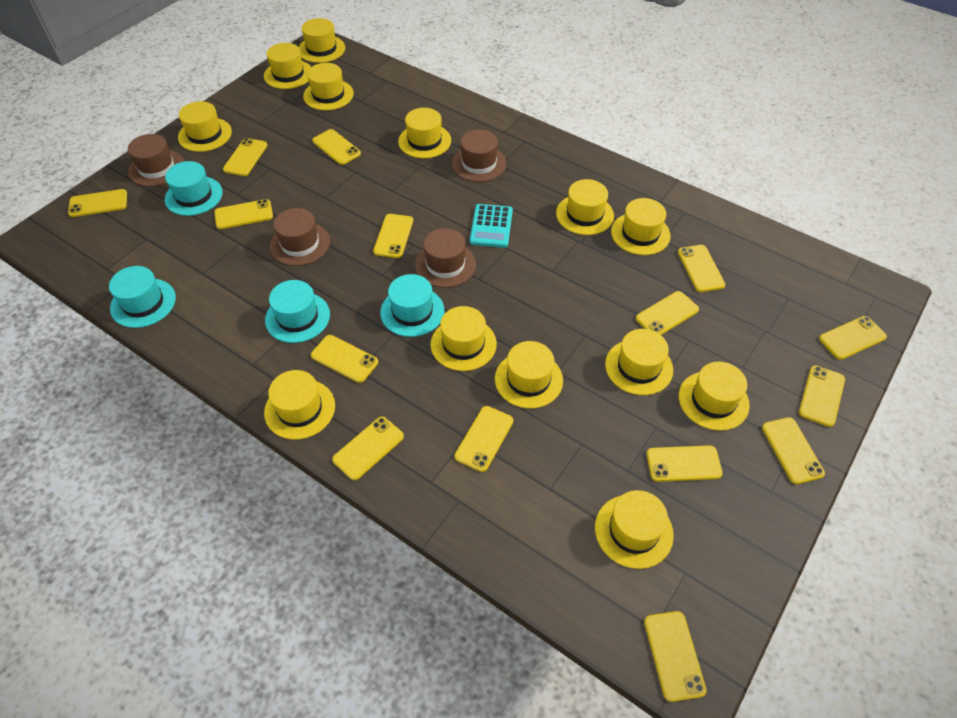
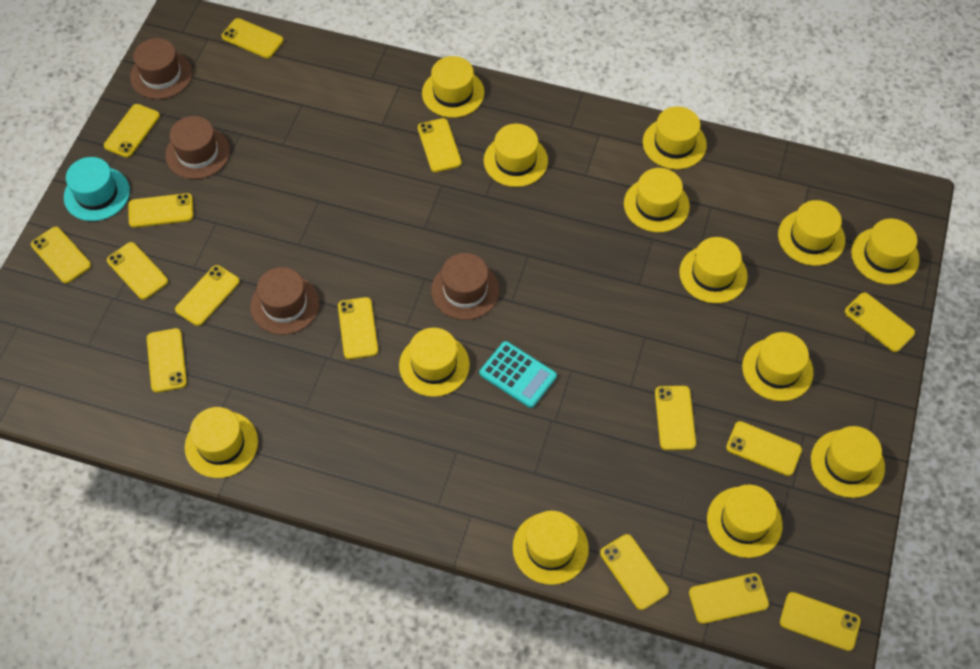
turquoise hat: [109,266,176,328] [165,161,223,216] [265,280,330,343] [380,274,444,337] = 4 -> [64,157,130,221] = 1

